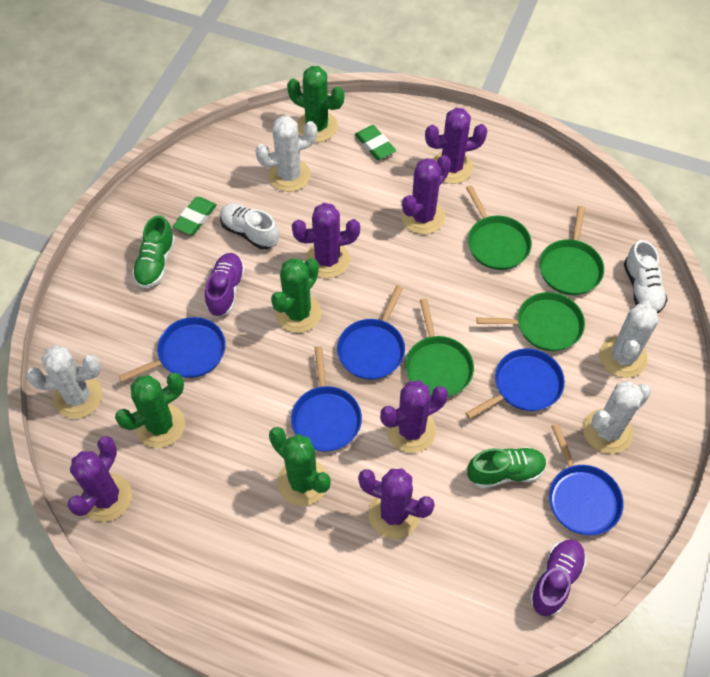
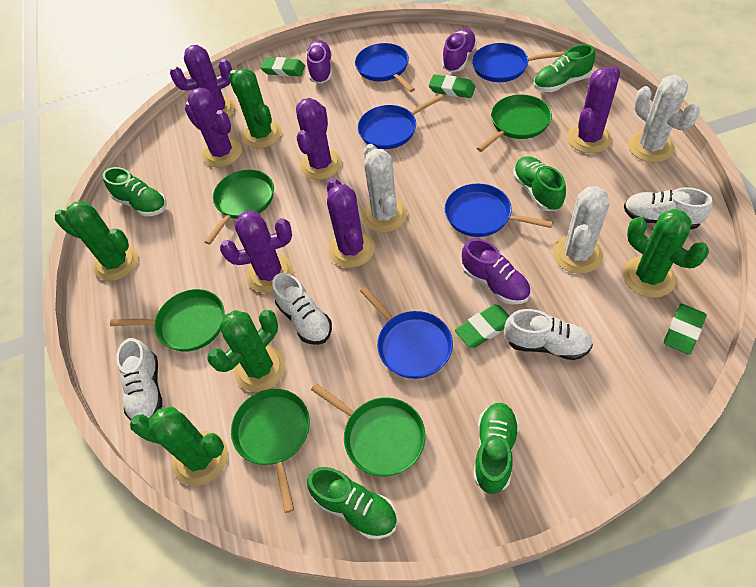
green cactus: [115,373,185,448] [269,427,331,506] [271,258,322,333] [287,66,344,142] = 4 -> [55,201,138,281] [130,407,228,486] [207,310,286,392] [229,68,282,149] [623,209,709,298] = 5
green eraser: [173,197,217,235] [355,125,396,160] = 2 -> [260,57,305,76] [429,74,476,98] [455,304,510,348] [664,304,707,355] = 4
green pan: [405,299,474,397] [466,185,532,270] [476,292,585,351] [539,206,604,295] = 4 -> [110,289,225,352] [205,170,274,245] [231,389,310,513] [311,383,425,476] [477,95,552,152] = 5
green shoe: [132,215,175,288] [467,447,547,489] = 2 -> [103,167,167,216] [307,467,397,539] [474,403,519,494] [513,156,566,211] [533,44,595,92] = 5
purple shoe: [205,253,245,317] [530,539,586,616] = 2 -> [306,40,332,84] [442,28,477,72] [462,238,530,305] = 3
white cactus: [26,345,103,419] [255,116,317,192] [583,381,651,454] [600,301,658,378] = 4 -> [362,144,407,232] [552,186,609,274] [628,75,700,162] = 3
white shoe: [220,203,279,250] [624,240,668,313] = 2 -> [116,338,162,420] [272,273,332,345] [504,309,593,360] [624,187,713,229] = 4

